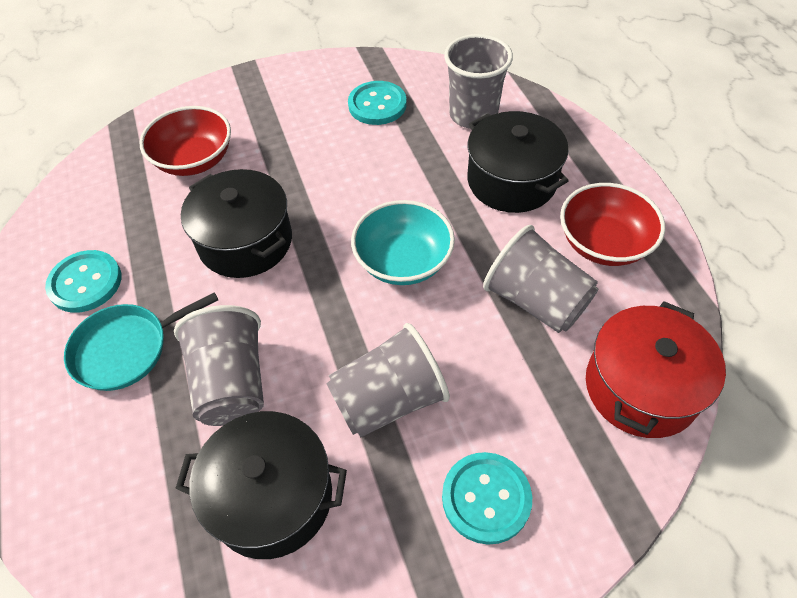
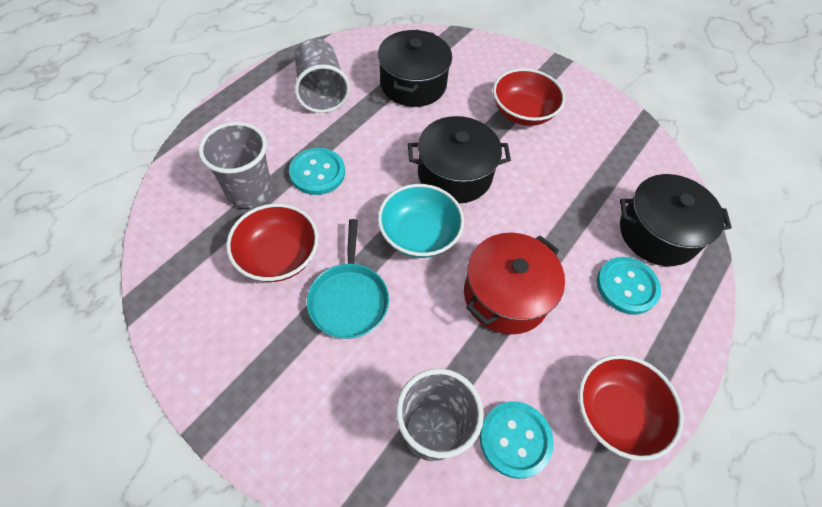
grey cup: [174,305,264,426] [326,323,450,438] [444,34,513,129] [483,225,599,333] = 4 -> [198,122,272,208] [294,38,350,113] [396,368,484,461] = 3
red bowl: [140,106,231,176] [560,183,665,266] = 2 -> [226,204,319,282] [493,68,565,126] [578,355,683,461] = 3

